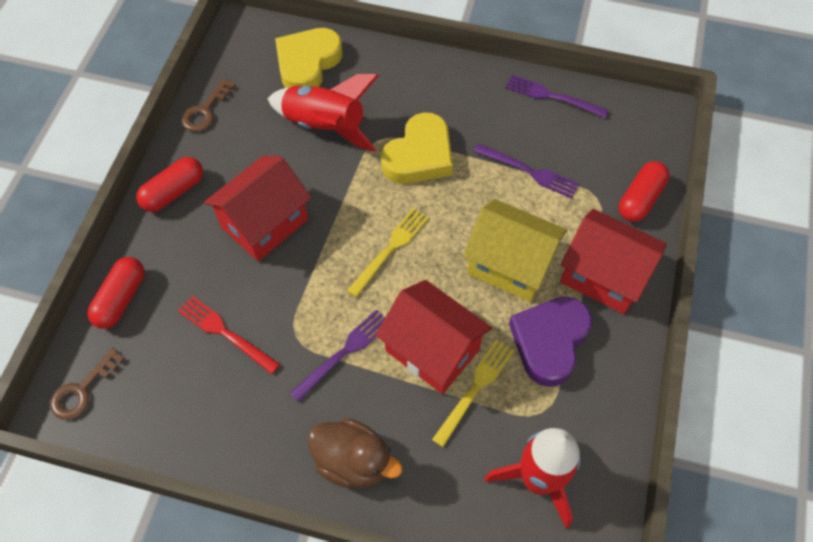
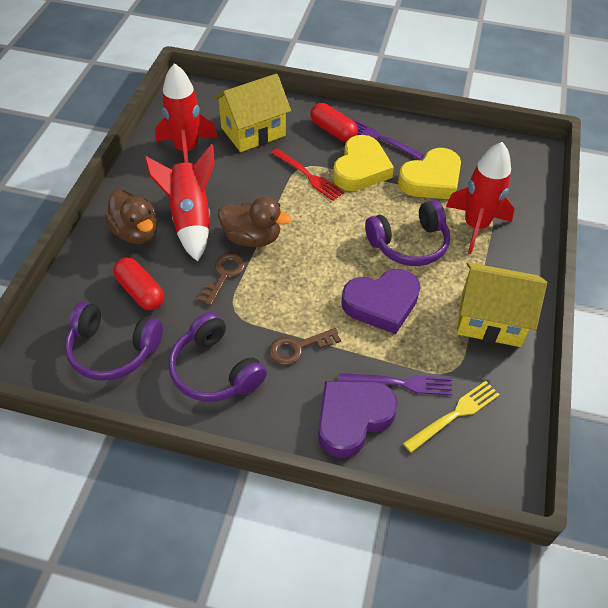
brown duck: [308,418,403,488] = 1 -> [105,190,158,244] [218,197,291,247] = 2
purple fork: [290,309,385,402] [474,144,579,199] [505,75,609,118] = 3 -> [339,373,453,395] [352,119,424,160] = 2
purple headphones: none = 0 -> [65,302,163,381] [168,312,267,402] [365,200,450,266] = 3
purple heart: [509,296,592,387] = 1 -> [318,381,398,458] [341,269,420,334] = 2
red capsule: [87,257,145,329] [136,157,203,212] [619,161,669,222] = 3 -> [113,258,164,310] [310,103,358,142] = 2
red house: [204,156,311,261] [376,280,492,394] [560,209,667,314] = 3 -> none = 0
red rocket: [268,74,379,152] [485,428,580,528] = 2 -> [144,144,214,262] [155,63,218,163] [446,142,515,254] = 3
yellow fork: [347,208,429,297] [432,339,515,447] = 2 -> [403,381,500,453] = 1
yellow house: [463,199,567,302] = 1 -> [213,74,291,152] [457,262,547,347] = 2

